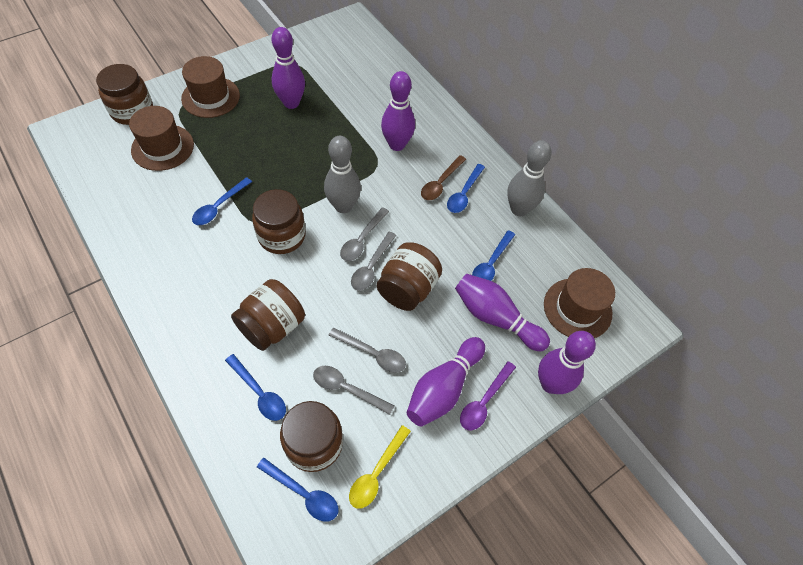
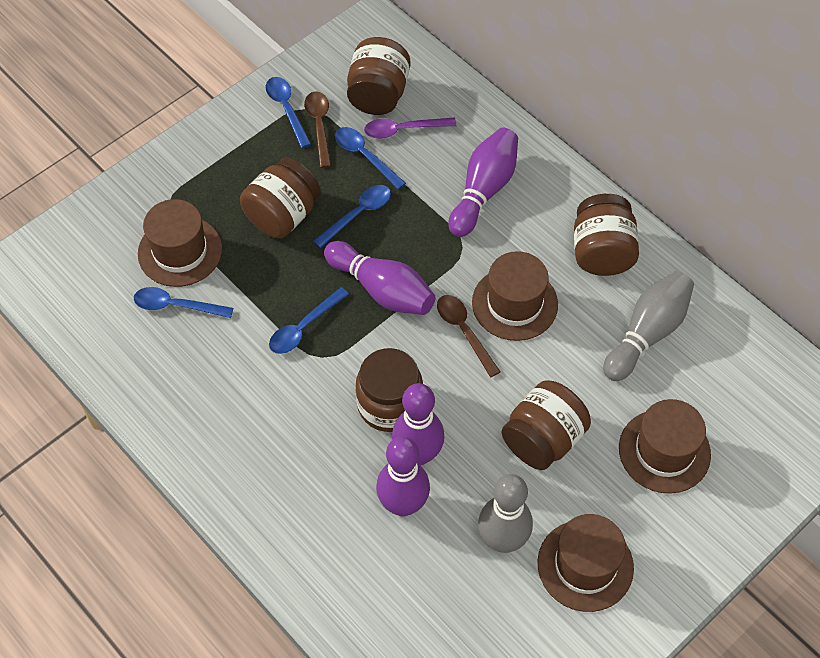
brown hat: [129,106,194,171] [181,56,240,118] [544,268,615,338] = 3 -> [138,199,222,287] [472,251,558,341] [538,514,634,612] [619,399,711,494] = 4
brown spoon: [421,155,466,200] = 1 -> [304,91,331,168] [437,295,501,378] = 2
grey spoon: [313,366,394,415] [329,328,406,373] [340,207,389,261] [351,232,396,291] = 4 -> none = 0
purple bowling pin: [272,27,305,109] [381,71,415,151] [407,337,485,427] [455,274,550,351] [538,331,596,394] = 5 -> [324,241,435,315] [376,436,430,516] [392,383,445,465] [448,128,518,237] = 4
yellow spoon: [349,425,411,509] = 1 -> none = 0

